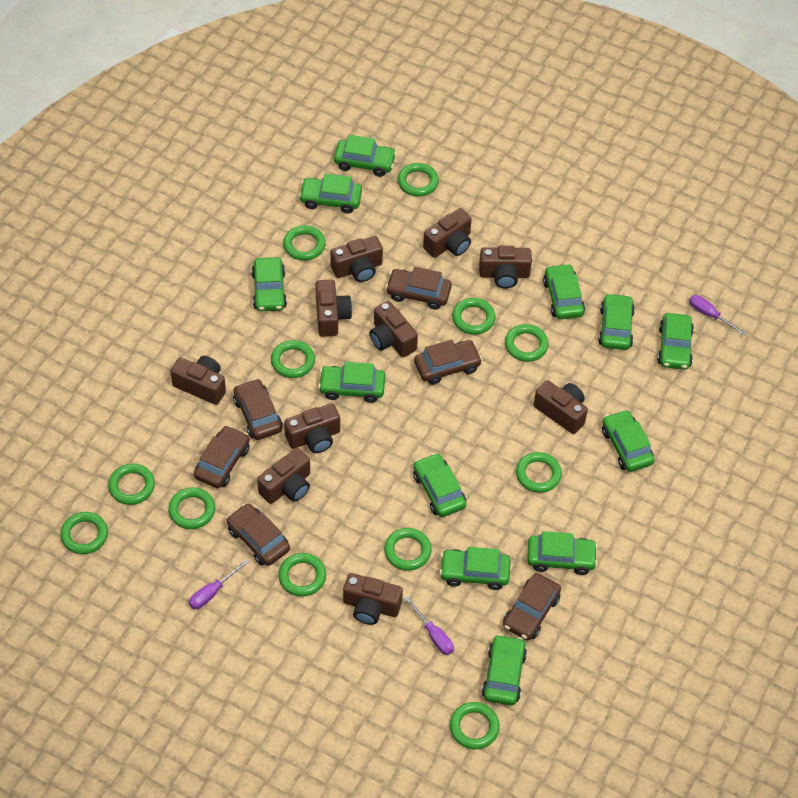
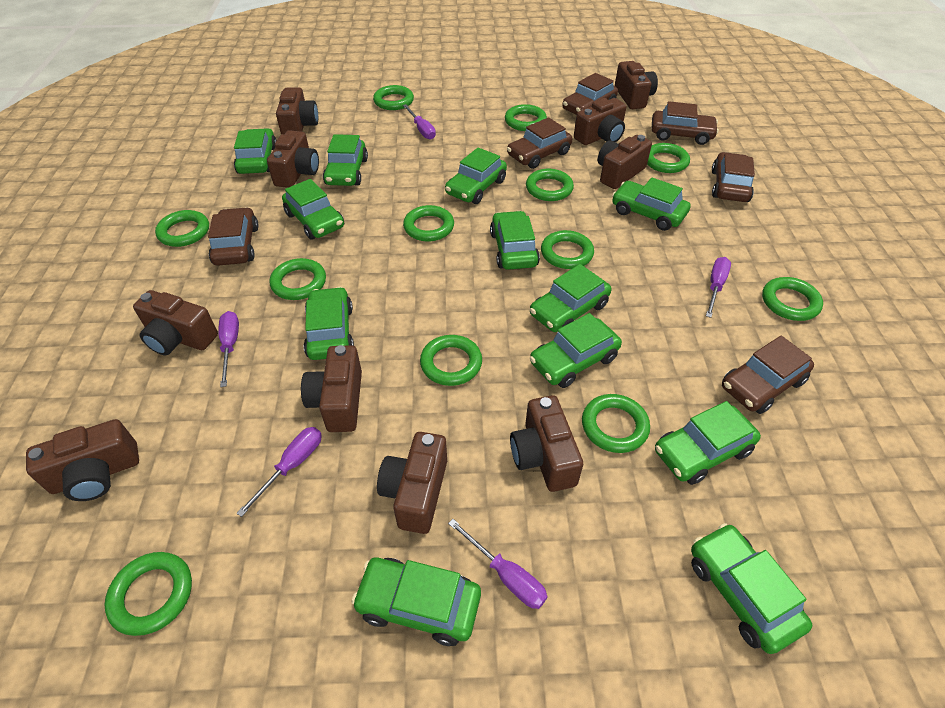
purple screwdriver: [189,559,249,609] [404,596,454,655] [689,295,747,336] = 3 -> [218,311,239,387] [237,427,322,517] [403,104,436,140] [448,519,547,609] [706,257,731,318] = 5

